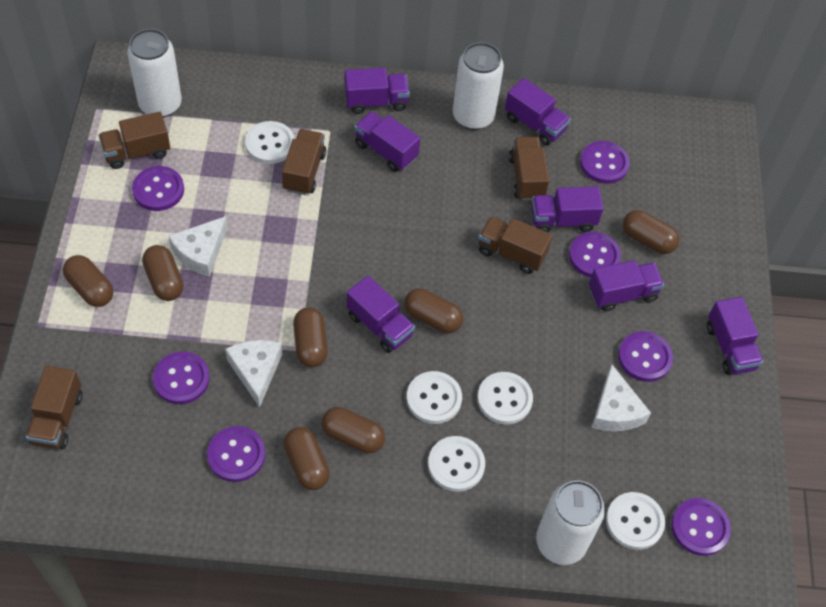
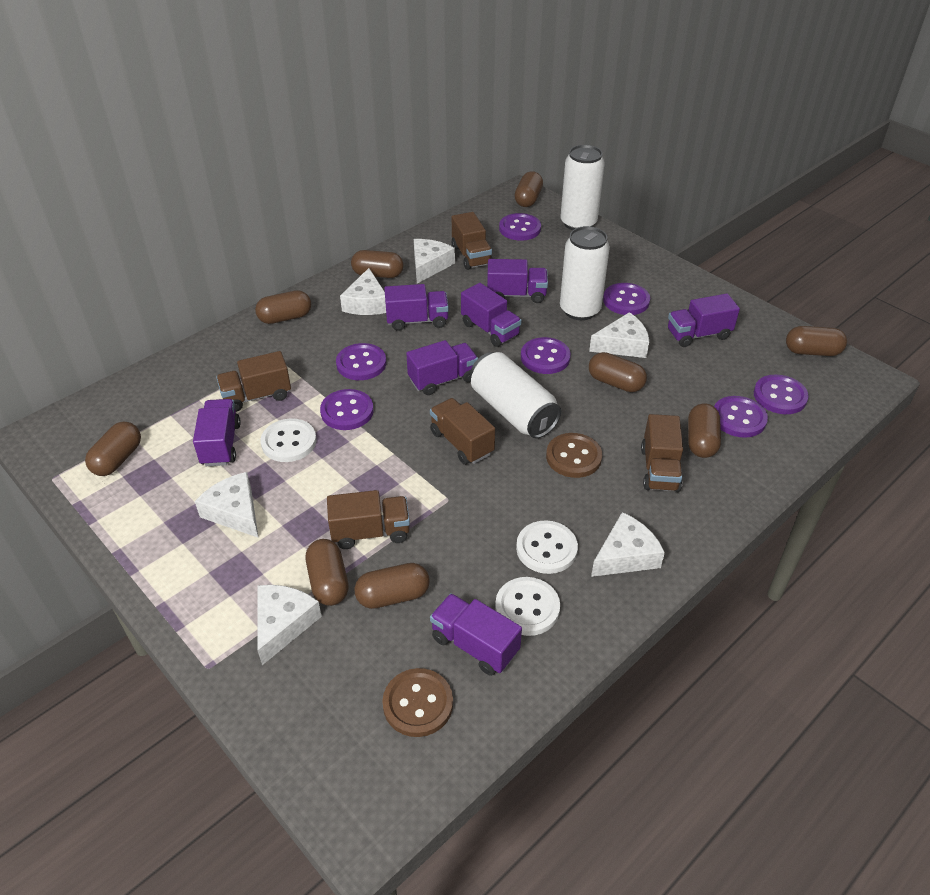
brown button: none = 0 -> [382,668,453,737] [546,433,602,478] = 2
brown capsule: [63,255,113,307] [142,245,184,301] [284,427,330,490] [293,307,328,367] [322,407,385,453] [404,288,463,333] [623,210,679,254] = 7 -> [85,421,141,476] [255,290,311,324] [306,539,349,606] [351,250,403,278] [354,563,430,609] [514,171,543,207] [589,352,647,392] [688,404,721,458] [786,326,847,356] = 9
white button: [245,121,294,164] [407,371,462,424] [428,436,485,492] [477,372,533,425] [606,492,665,550] = 5 -> [261,418,316,462] [495,577,560,636] [516,520,578,574] = 3
white cheese: [169,216,228,277] [225,340,282,408] [592,364,651,431] = 3 -> [195,472,259,538] [257,585,322,665] [340,268,386,315] [414,239,455,284] [589,312,649,358] [591,512,665,577] = 6

